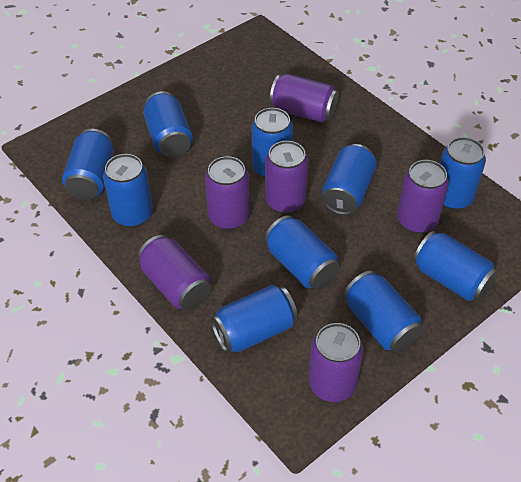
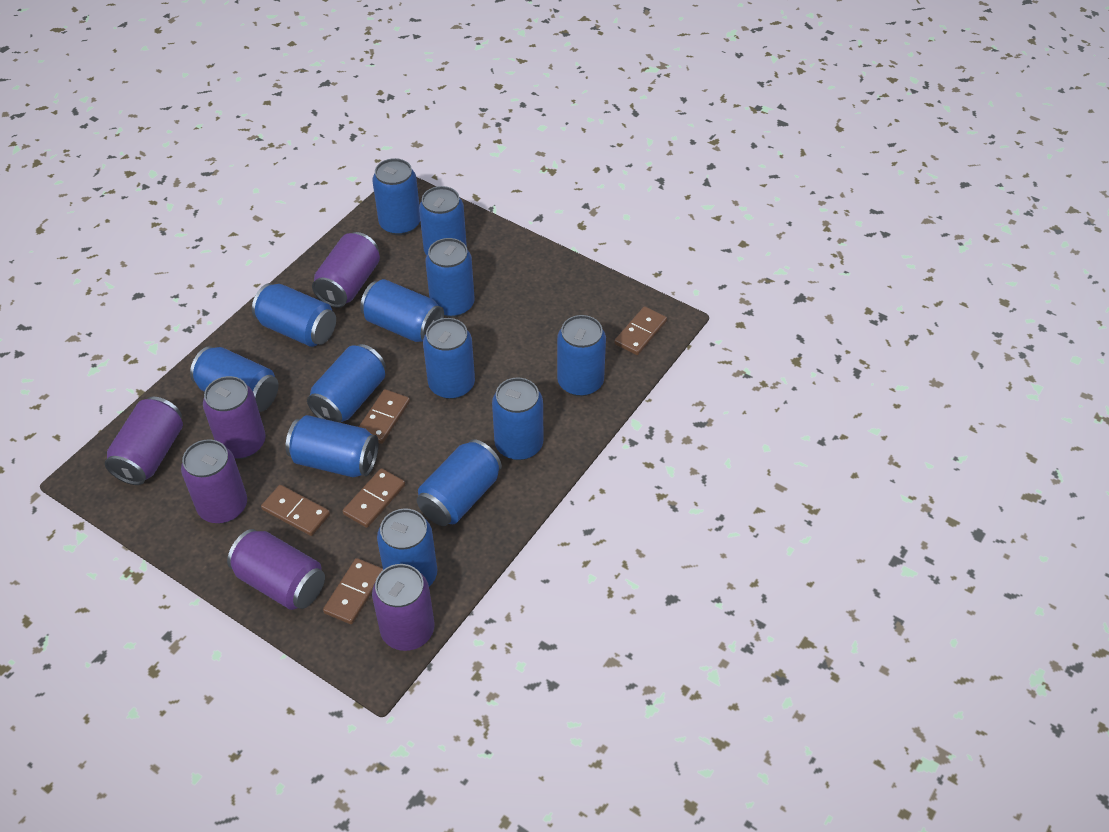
blue can: [62,129,114,200] [103,154,153,227] [143,91,193,158] [210,285,298,353] [251,108,293,178] [265,216,339,290] [322,144,377,215] [344,271,423,353] [413,231,498,301] [440,137,486,210] = 10 -> [190,346,278,412] [252,283,336,347] [286,415,379,477] [307,344,386,423] [360,279,444,342] [373,158,420,236] [377,509,438,586] [417,439,502,526] [419,186,467,255] [423,318,475,399] [425,238,475,317] [492,377,544,460] [557,315,606,396] = 13
brown domino: none = 0 -> [261,485,330,536] [323,558,383,624] [343,468,405,528] [359,389,410,444] [614,306,667,355] = 5

